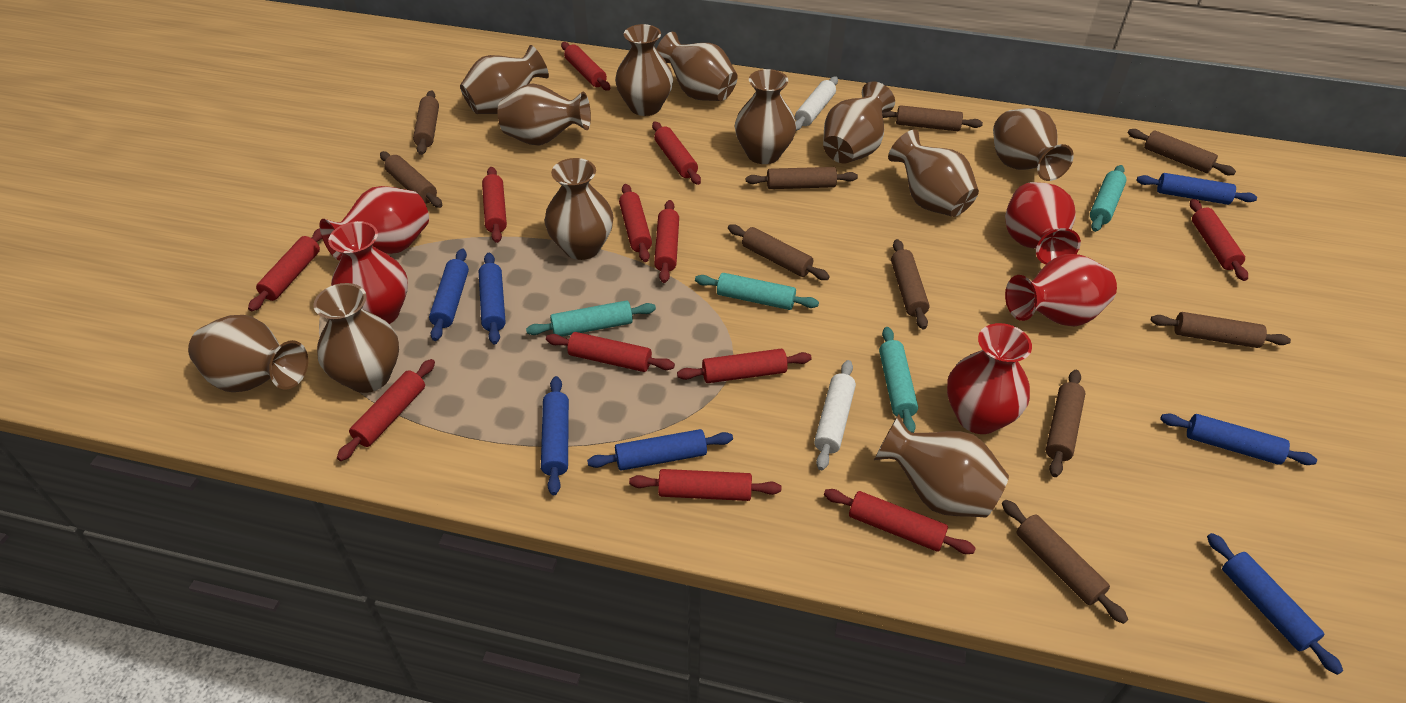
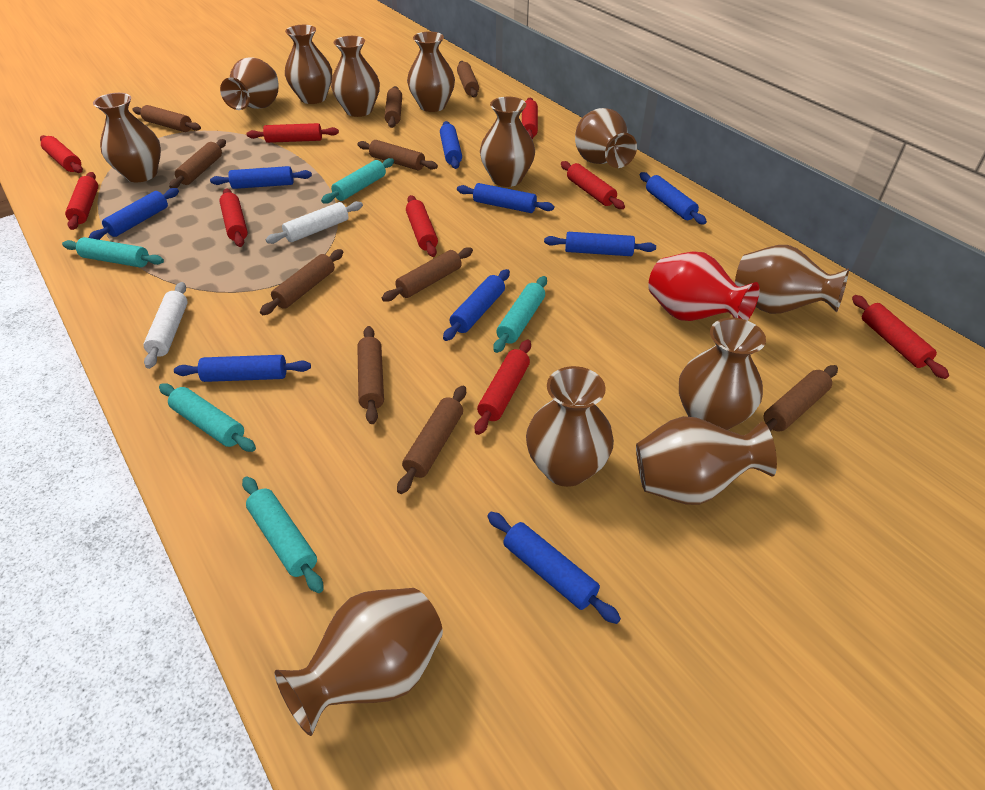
blue rolling pin: [429,248,469,341] [479,253,506,344] [541,376,569,495] [587,429,733,471] [1136,173,1257,205] [1160,413,1317,465] [1207,533,1343,675] = 7 -> [88,188,179,240] [174,355,311,382] [210,166,312,189] [440,121,462,169] [443,269,510,341] [457,183,554,213] [487,512,621,624] [544,232,656,256] [640,172,707,225] = 9
red rolling pin: [248,228,322,311] [337,359,435,461] [482,167,507,243] [546,332,675,372] [561,42,610,91] [619,184,652,262] [629,469,781,501] [652,121,701,185] [654,200,679,283] [677,348,812,383] [824,489,976,554] [1190,199,1248,281] = 12 -> [40,135,83,173] [65,172,98,230] [219,189,248,247] [246,123,339,143] [406,195,438,257] [475,339,531,435] [522,98,538,139] [561,161,625,209] [852,295,949,379] = 9
red vase: [320,186,429,260] [328,221,408,324] [947,323,1032,434] [1005,182,1081,264] [1005,254,1117,327] = 5 -> [648,252,760,321] = 1
turquoise rolling pin: [526,300,656,337] [695,273,819,310] [879,327,918,433] [1090,165,1127,232] = 4 -> [62,237,164,267] [159,383,256,452] [242,476,323,593] [321,158,394,203] [493,276,547,353] = 5

